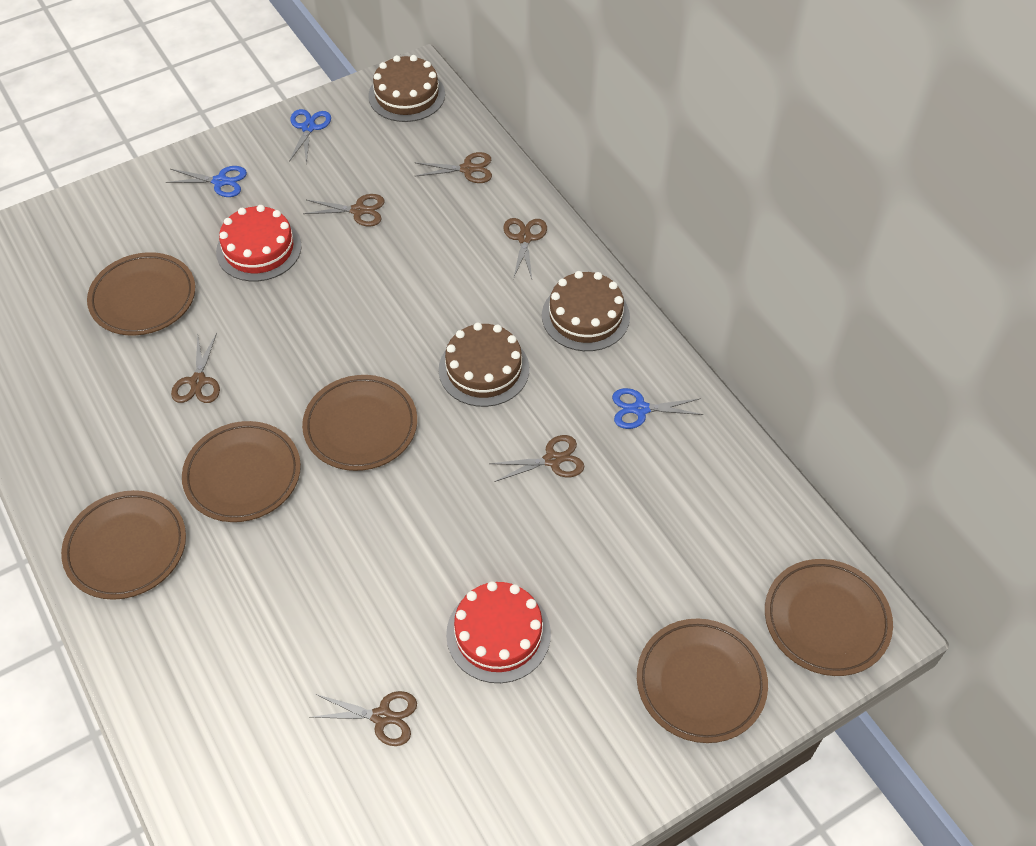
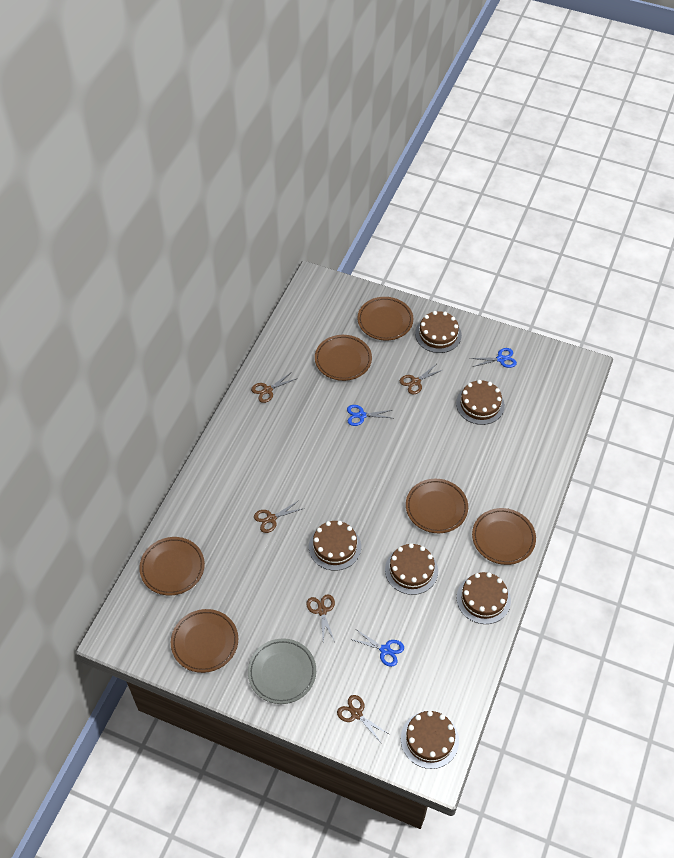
brown cake: [368,55,445,122] [439,323,529,407] [542,271,630,351] = 3 -> [309,521,361,571] [385,543,438,595] [401,711,459,769] [415,311,462,353] [456,380,505,425] [457,572,511,624] = 6
brown scissors: [171,333,220,403] [303,194,385,227] [311,691,417,746] [415,152,492,183] [489,435,584,482] [503,218,547,279] = 6 -> [251,373,296,403] [254,500,304,533] [306,594,335,642] [337,695,389,741] [400,364,442,394] = 5
grey plate: none = 0 -> [248,638,316,704] = 1
red cake: [216,205,302,281] [446,581,551,683] = 2 -> none = 0

